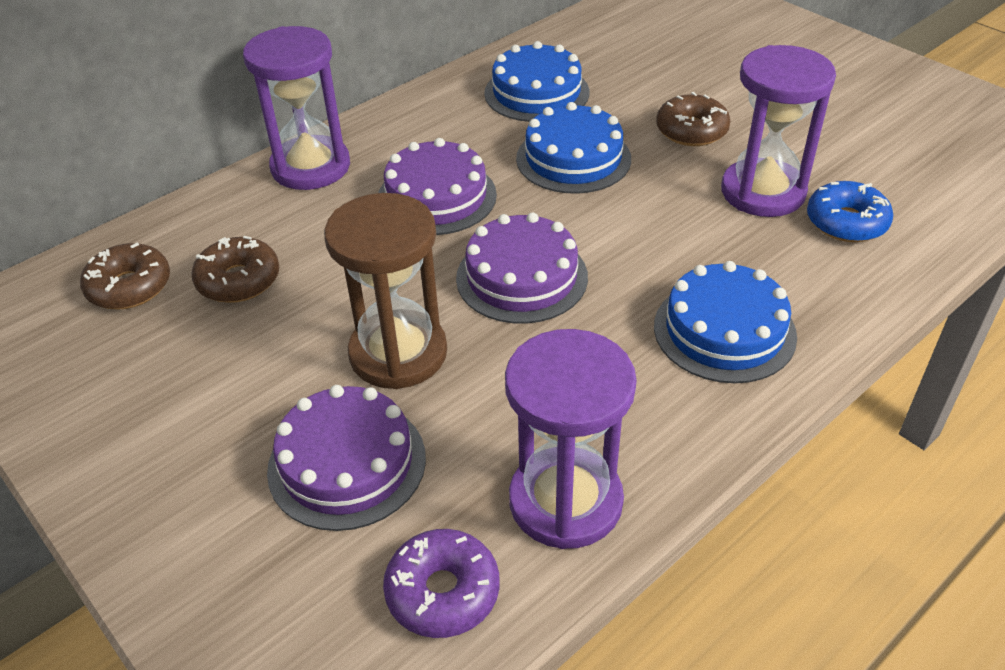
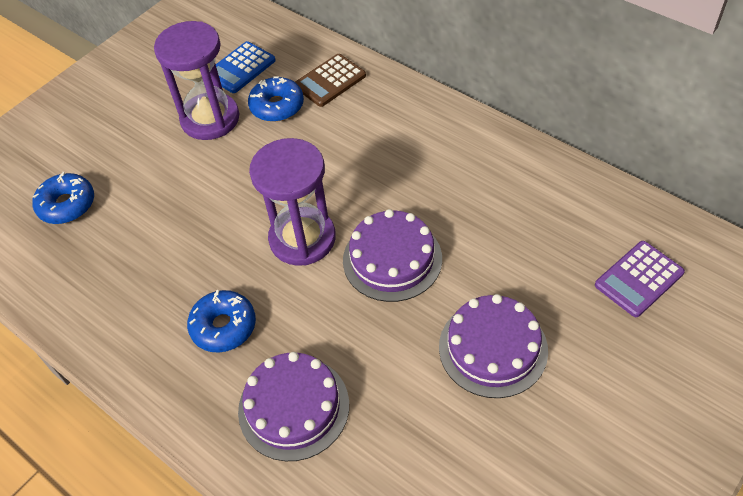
blue cake: [484,41,589,122] [516,102,631,194] [654,261,797,383] = 3 -> none = 0
blue calculator: none = 0 -> [216,41,276,93] = 1
blue donut: [807,181,893,242] = 1 -> [33,172,94,224] [187,290,256,353] [248,77,304,122] = 3
brown calculator: none = 0 -> [295,54,366,107] = 1
brown donut: [80,242,170,309] [191,236,279,303] [656,92,731,146] = 3 -> none = 0
brown hourglass: [324,193,447,389] = 1 -> none = 0
purple calculator: none = 0 -> [595,241,685,317] = 1
purple donut: [383,529,499,638] = 1 -> none = 0
purple hourglass: [243,26,350,190] [505,329,637,549] [721,45,836,217] = 3 -> [154,21,239,140] [249,138,336,266] = 2

